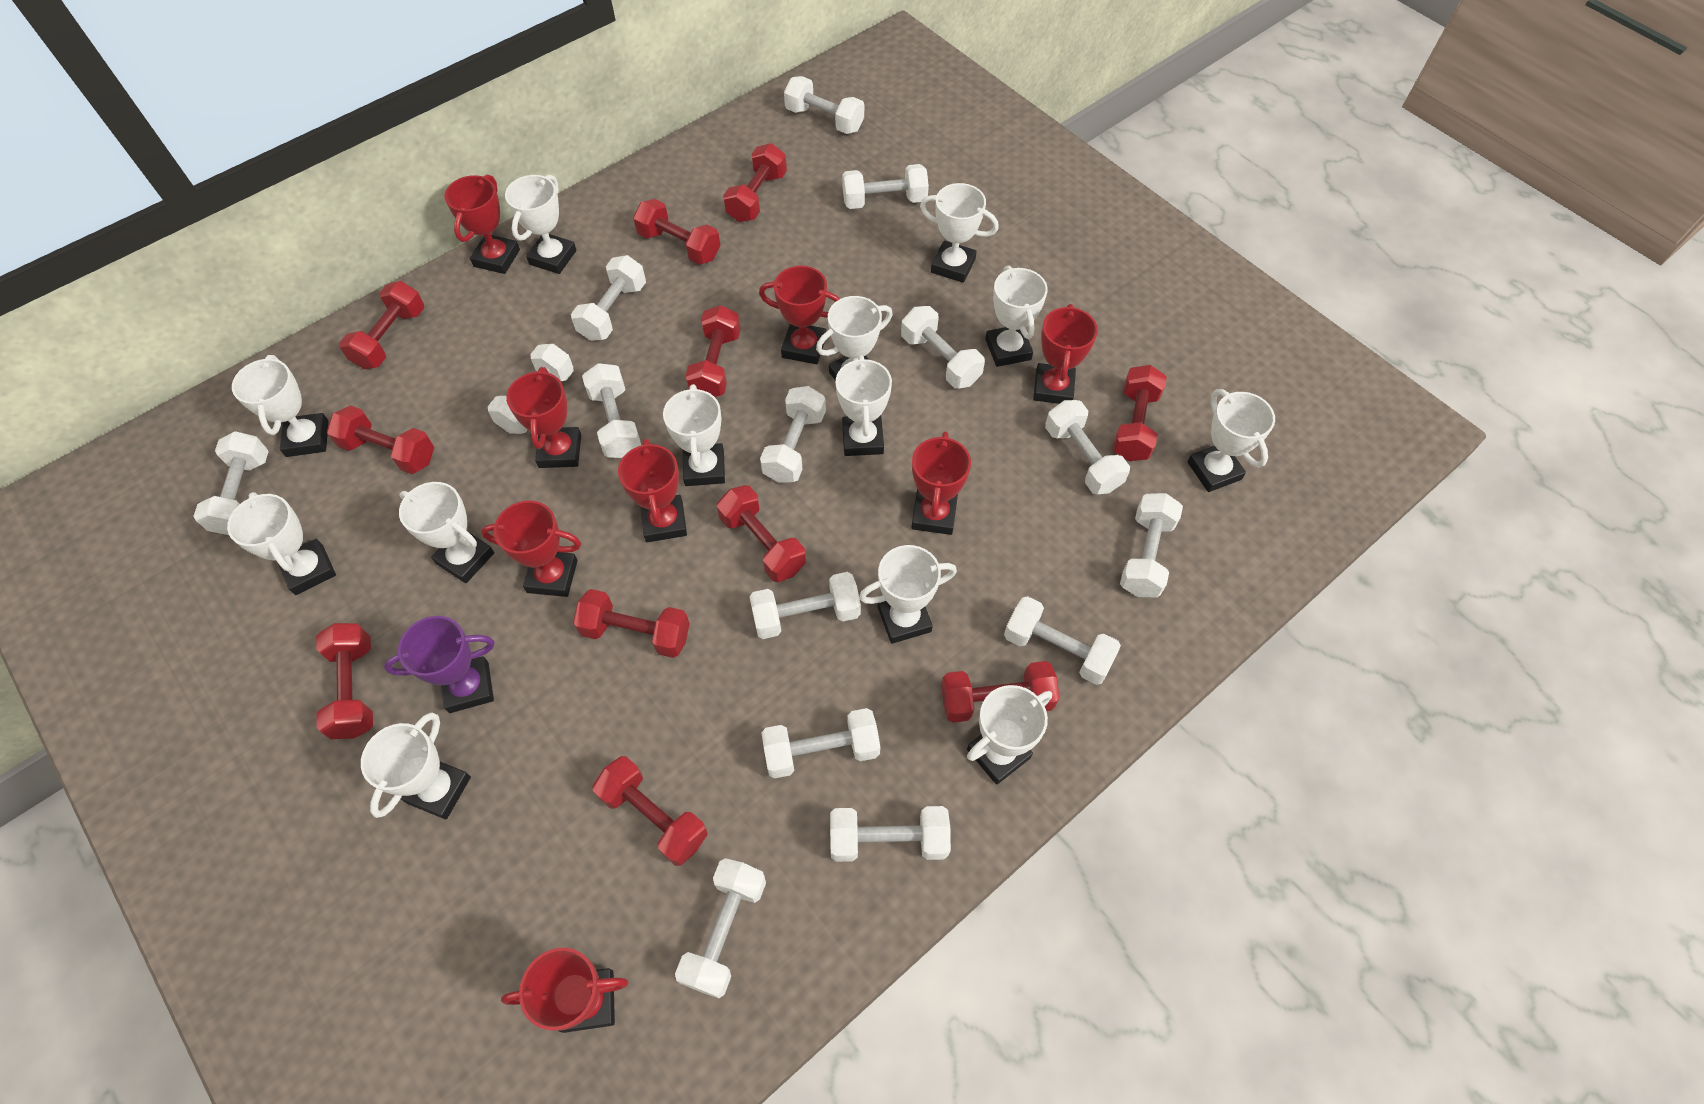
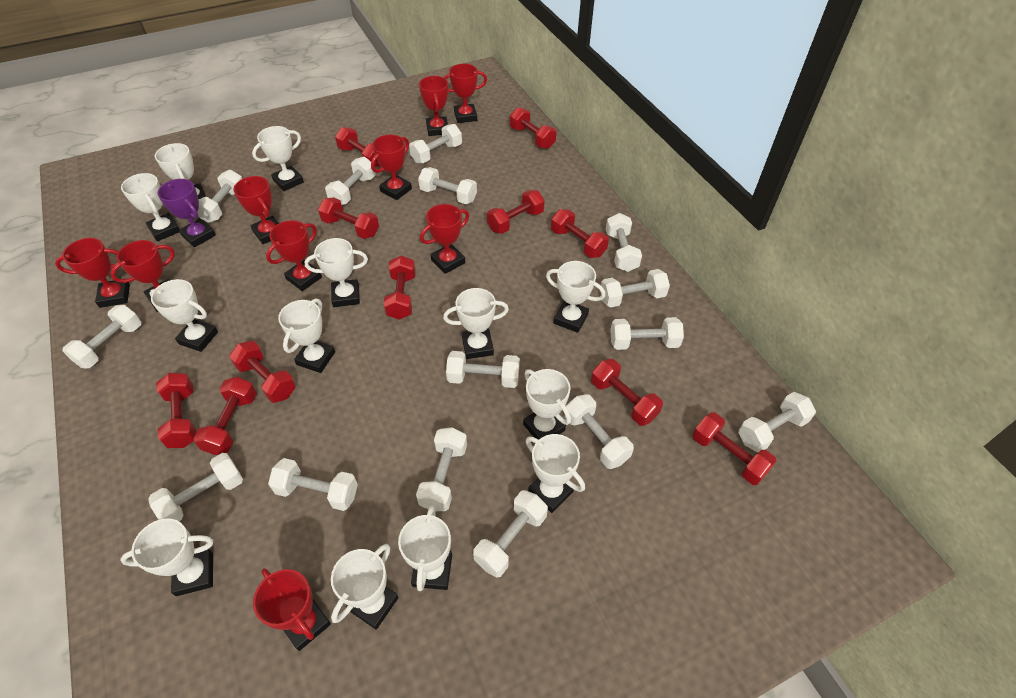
red trophy: [444,175,520,274] [481,501,581,597] [501,948,628,1033] [506,367,581,468] [618,439,687,542] [759,266,840,364] [911,431,971,535] [1033,304,1098,404] = 8 -> [55,238,130,308] [111,240,175,312] [233,176,279,244] [253,568,331,651] [266,220,322,291] [371,135,412,200] [419,76,448,136] [420,204,469,274] [443,64,487,123] = 9

